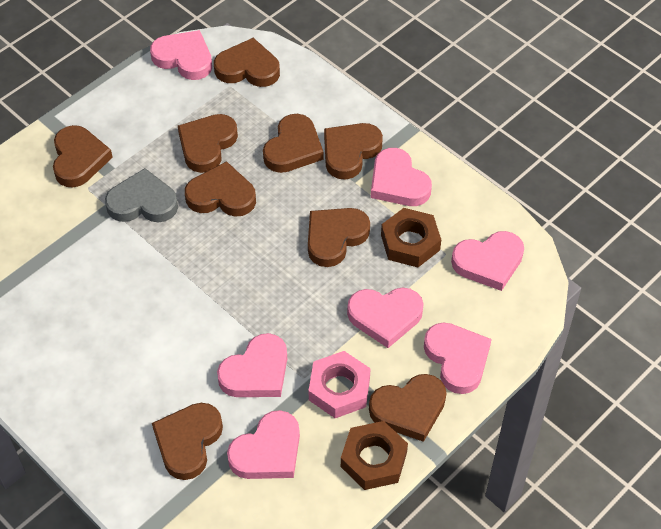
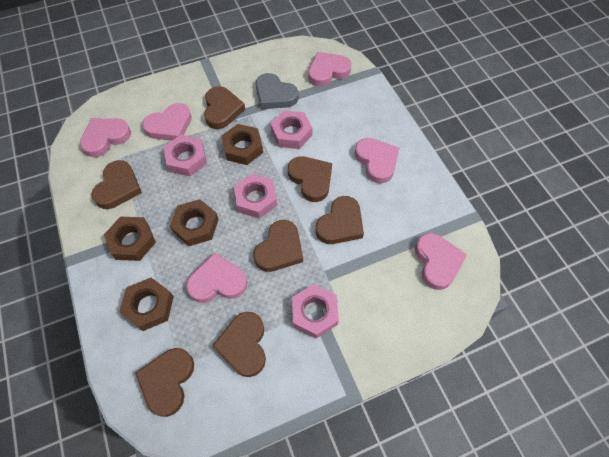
brown heart: [53,125,113,187] [152,403,223,480] [178,114,238,173] [185,161,256,217] [214,38,280,87] [263,114,324,173] [308,208,370,267] [324,123,383,179] [369,374,446,442] = 9 -> [91,160,142,209] [135,348,194,417] [204,86,245,129] [212,312,266,377] [253,220,303,272] [288,156,332,202] [316,196,364,244] = 7
brown nut: [341,421,408,490] [381,208,441,267] = 2 -> [104,217,156,261] [119,278,174,331] [170,199,219,246] [221,124,263,165] = 4
pink heart: [150,30,212,80] [217,333,287,397] [227,410,300,479] [347,287,424,348] [371,148,432,206] [424,322,492,394] [451,231,524,291] = 7 -> [80,118,131,157] [142,103,192,141] [186,253,247,303] [308,52,352,87] [355,138,400,184] [415,233,467,290] = 6
pink nut: [308,351,371,418] = 1 -> [163,135,207,176] [234,174,277,219] [270,110,312,149] [292,284,339,339] = 4

